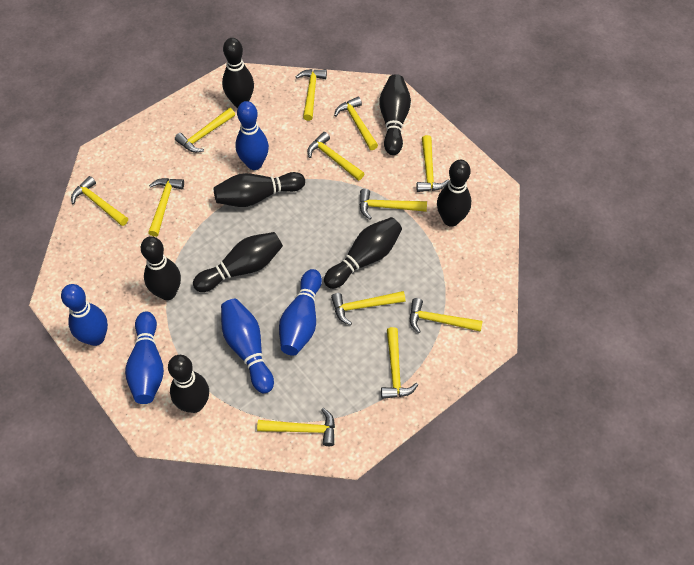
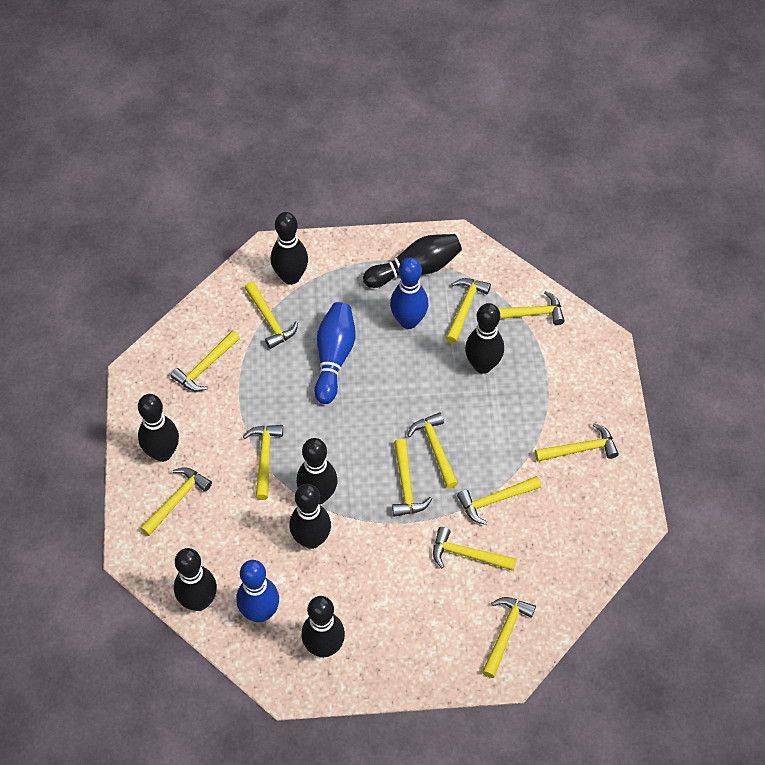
blue bowling pin: [61,284,108,346] [125,311,164,404] [221,299,274,393] [235,101,269,170] [279,269,322,356] = 5 -> [236,560,279,622] [314,302,355,404] [390,257,428,329] = 3

